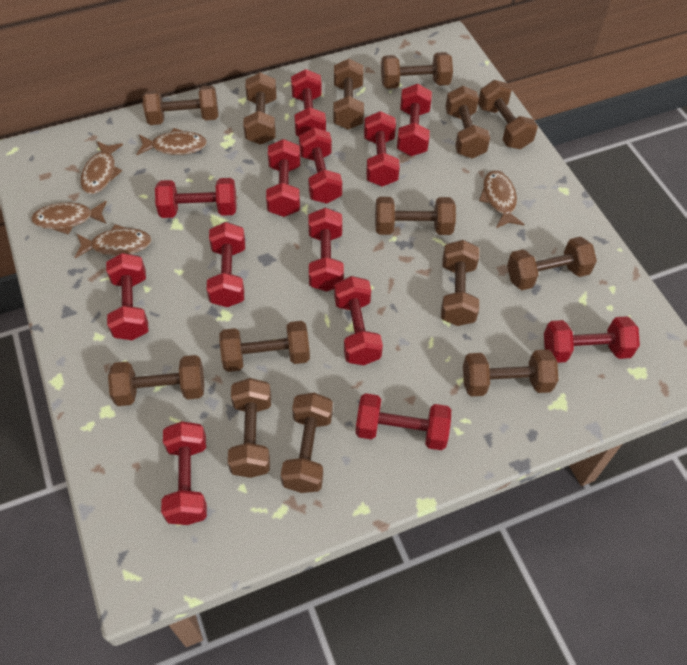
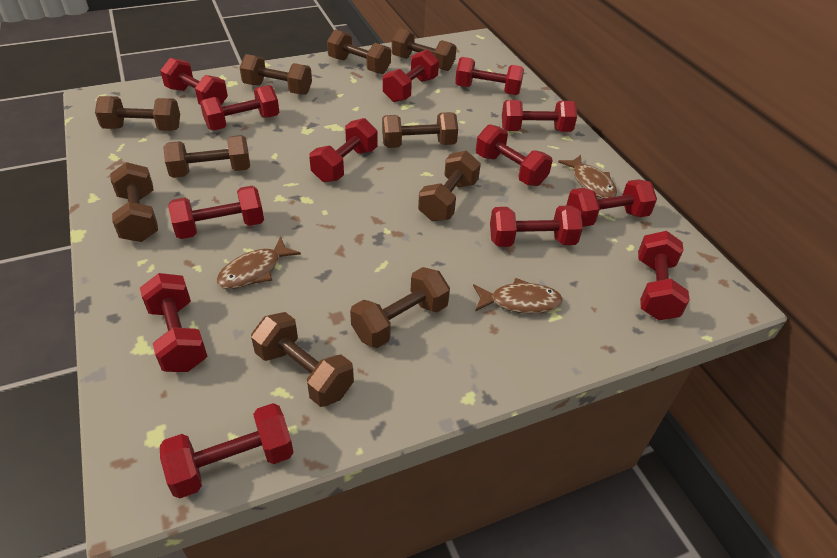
brown dumbbell: [108,355,204,406] [143,86,219,125] [220,321,310,372] [228,378,271,478] [243,73,277,145] [281,393,333,493] [333,59,364,130] [375,197,456,235] [381,52,453,89] [441,240,479,326] [445,86,490,158] [463,349,558,396] [478,80,538,149] [507,237,597,290] = 14 -> [95,96,180,131] [110,162,158,242] [163,135,250,178] [240,54,312,95] [251,312,354,407] [327,29,391,74] [350,267,450,348] [382,112,458,148] [392,28,456,71] [418,151,481,221] = 10
brown fish: [31,201,107,235] [75,224,152,258] [80,141,123,194] [136,128,207,155] [479,171,524,228] = 5 -> [216,237,301,289] [473,278,563,314] [558,155,617,199] = 3

